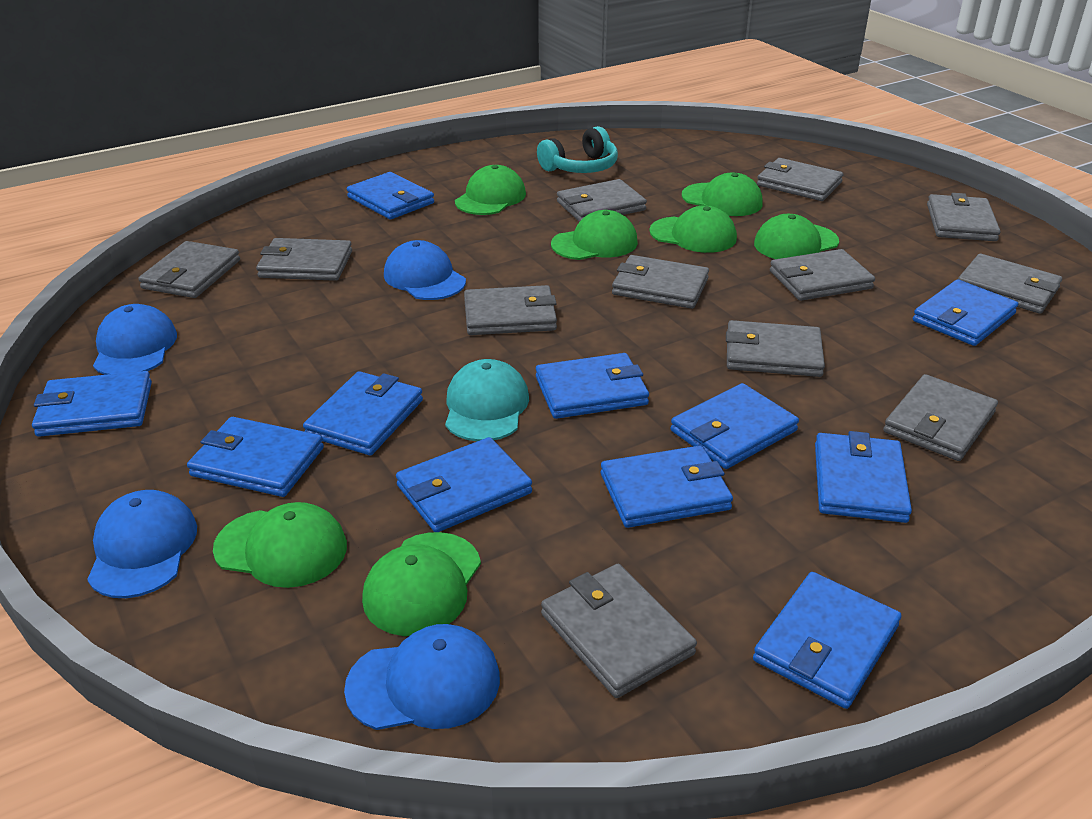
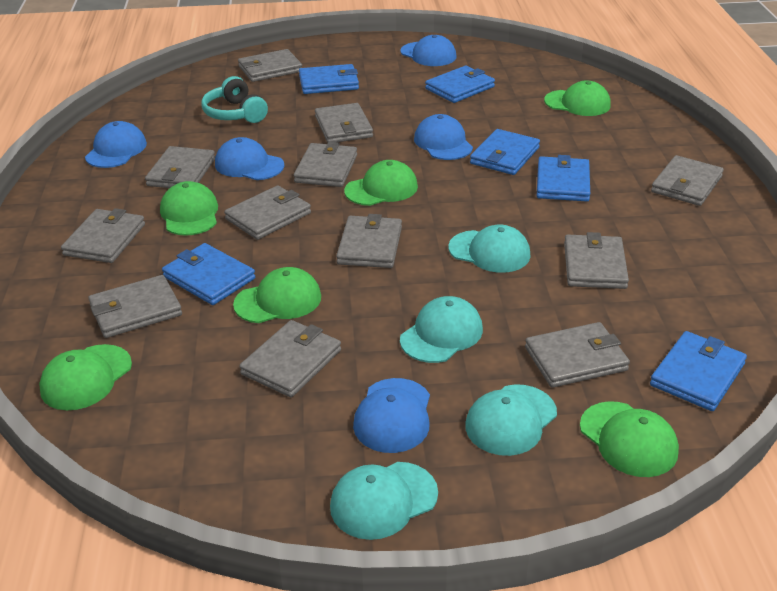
blue cap: [87,490,197,598] [93,304,177,375] [344,624,500,730] [384,240,466,300] = 4 -> [85,121,147,168] [215,137,284,180] [353,378,430,453] [400,35,456,66] [414,114,473,160] = 5
blue wallet: [32,371,152,437] [187,417,324,497] [303,371,423,455] [347,172,434,219] [396,437,532,532] [536,353,649,419] [601,446,733,528] [671,383,799,469] [753,572,901,709] [815,431,912,523] [913,279,1018,346] = 11 -> [162,243,255,305] [299,64,359,94] [425,66,495,103] [470,129,540,175] [537,155,590,202] [650,331,747,411] = 6
green cap: [213,502,347,588] [362,532,481,636] [455,165,526,215] [551,210,638,260] [649,205,737,253] [682,173,763,216] [754,214,839,259] = 7 -> [39,344,132,410] [160,181,218,236] [233,267,321,323] [344,160,418,206] [544,81,611,116] [580,401,679,477] = 6
turquoise cap: [445,359,529,441] = 1 -> [330,462,438,540] [400,296,483,363] [448,224,531,273] [465,384,557,456] = 4

